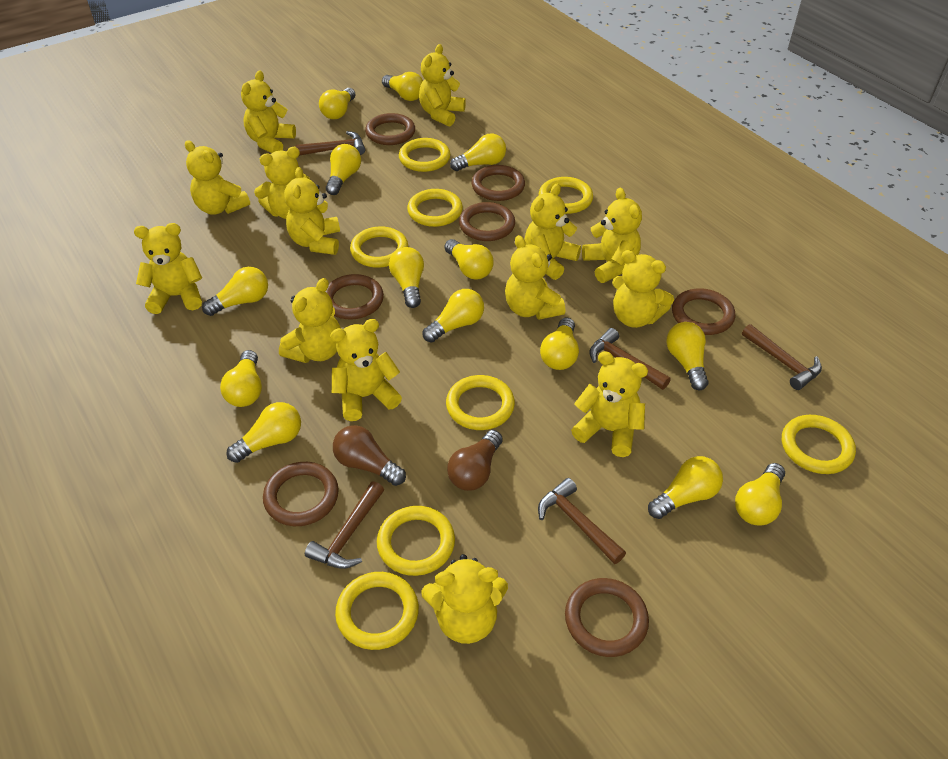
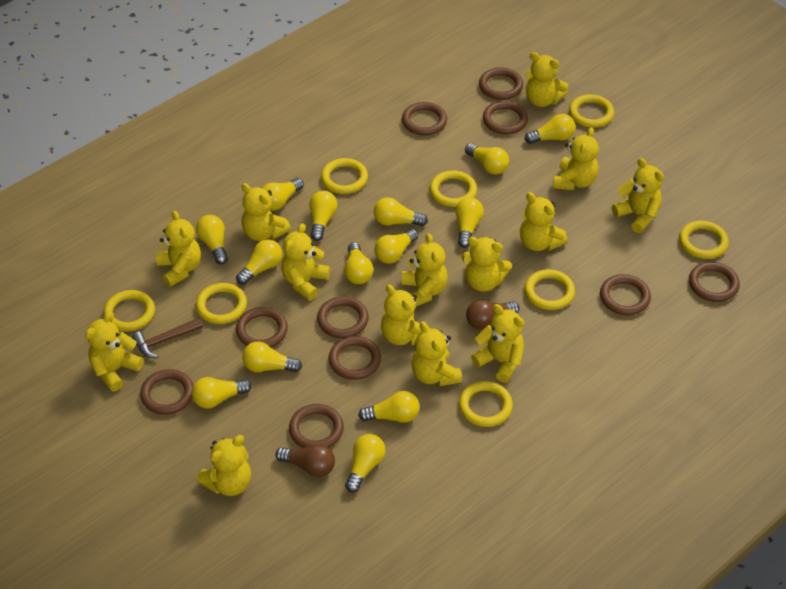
brown hammer: [295,131,365,156] [305,481,384,569] [538,478,626,564] [589,328,671,390] [742,324,822,390] = 5 -> [132,317,203,358] = 1
brown ring: [263,462,339,526] [326,274,384,319] [365,113,415,145] [459,202,515,241] [471,165,525,201] [565,578,649,657] [672,288,735,335] = 7 -> [140,369,194,415] [236,307,288,347] [289,404,344,448] [317,296,369,338] [328,336,381,380] [402,102,447,136] [479,67,523,100] [483,101,528,134] [600,274,651,315] [689,262,740,302] = 10

